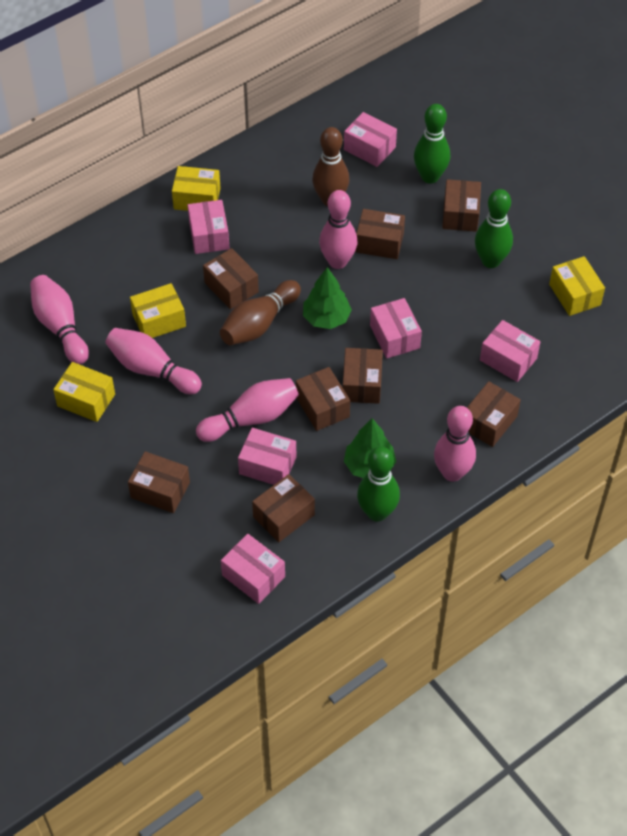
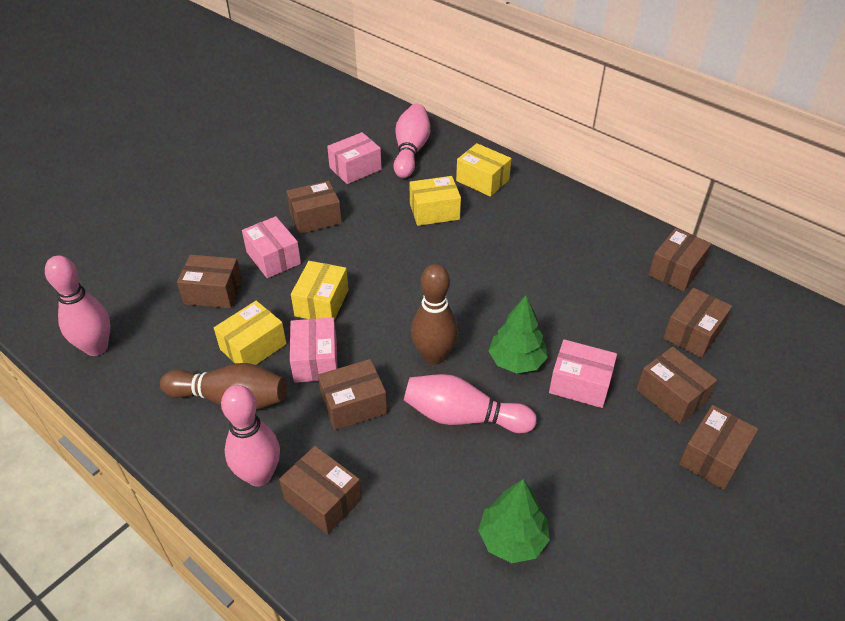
green bowling pin: [357,446,400,521] [414,104,450,183] [475,189,513,268] = 3 -> none = 0
pink bowling pin: [30,275,89,365] [106,328,202,394] [196,378,299,442] [319,190,357,269] [434,406,476,482] = 5 -> [45,256,110,356] [221,385,280,487] [394,103,430,178] [404,374,537,433] = 4
pink box: [188,200,230,254] [221,534,285,604] [238,428,296,485] [344,112,397,167] [370,298,422,358] [480,320,541,382] = 6 -> [242,216,301,278] [290,317,338,383] [327,132,382,184] [549,339,617,408] = 4

